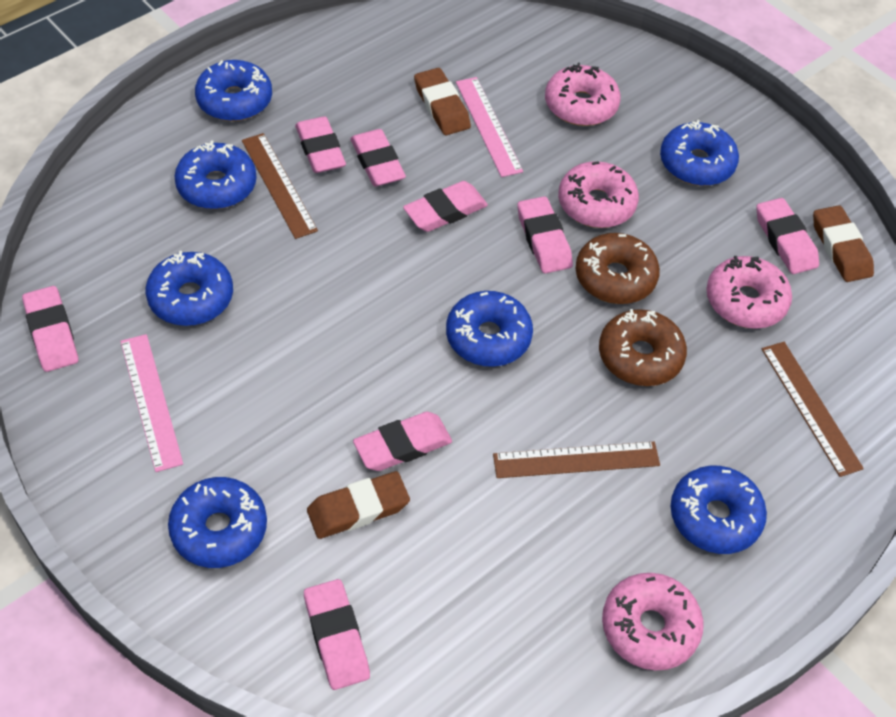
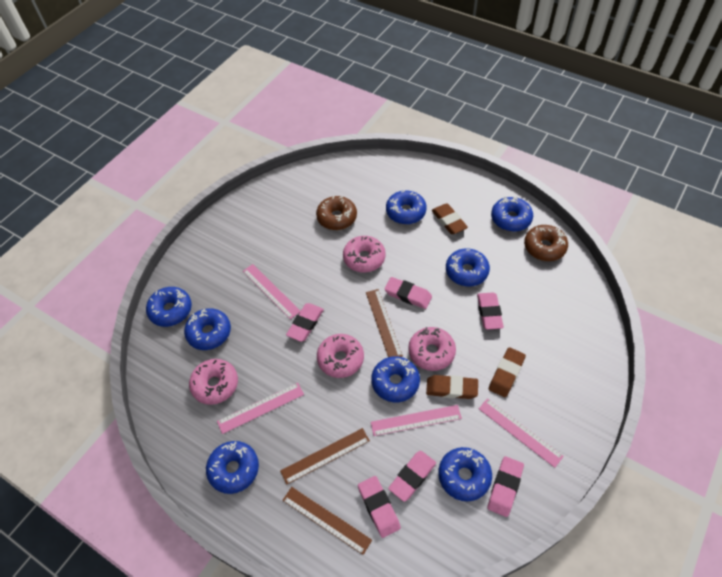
blue donut: [146,251,233,326] [168,477,267,568] [175,140,257,209] [195,60,272,121] [446,291,533,367] [660,120,739,186] [671,466,767,554] = 7 -> [146,287,192,327] [184,308,231,350] [206,441,259,494] [371,356,420,402] [386,190,427,224] [438,447,492,501] [446,248,490,286] [491,197,533,232] = 8
pink eraser: [22,286,79,372] [295,116,346,173] [304,579,370,690] [350,129,406,186] [353,412,452,471] [403,181,488,232] [517,196,573,274] [756,198,819,274] = 8 -> [286,303,324,342] [358,476,401,538] [384,277,432,309] [388,451,436,502] [477,292,504,330] [487,456,524,517] = 6
pink ruler: [120,334,183,472] [456,77,523,177] = 2 -> [217,383,304,434] [243,264,300,319] [371,405,462,436] [479,398,564,468] = 4

